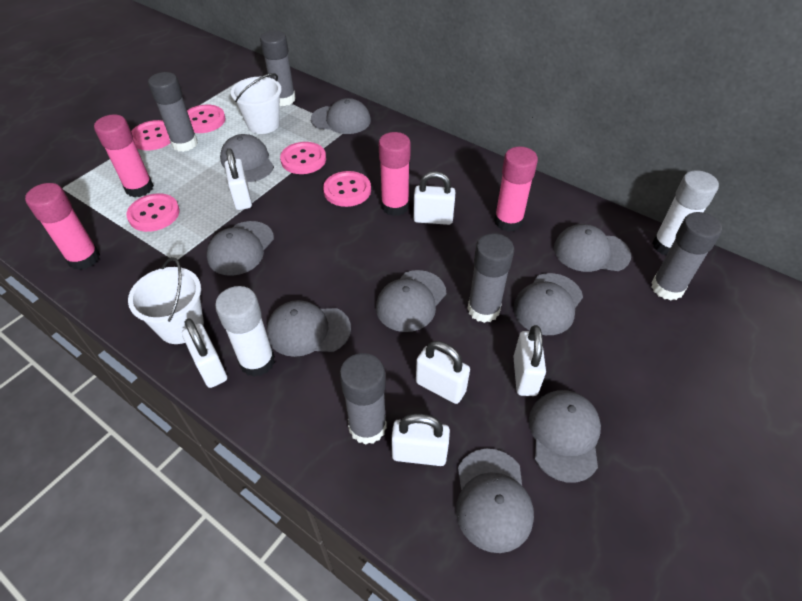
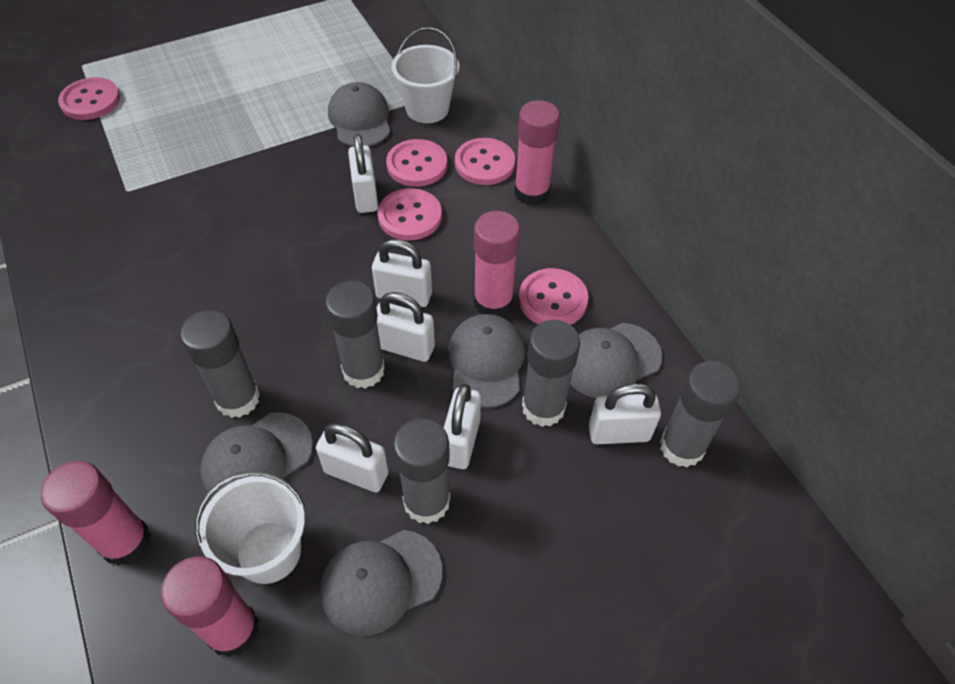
grey cap: [207,221,274,276] [220,134,274,182] [267,300,351,357] [311,98,371,134] [376,270,446,332] [456,449,534,553] [513,273,583,335] [529,390,601,483] [554,224,631,272] = 9 -> [200,412,313,498] [320,530,442,636] [328,82,390,147] [448,314,525,408] [570,323,662,398] = 5
white glue stick: [215,286,275,377] [652,170,719,255] = 2 -> none = 0

